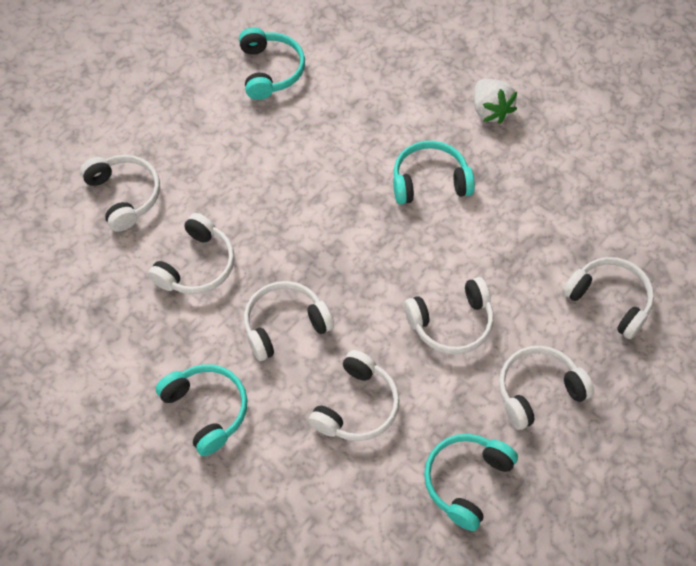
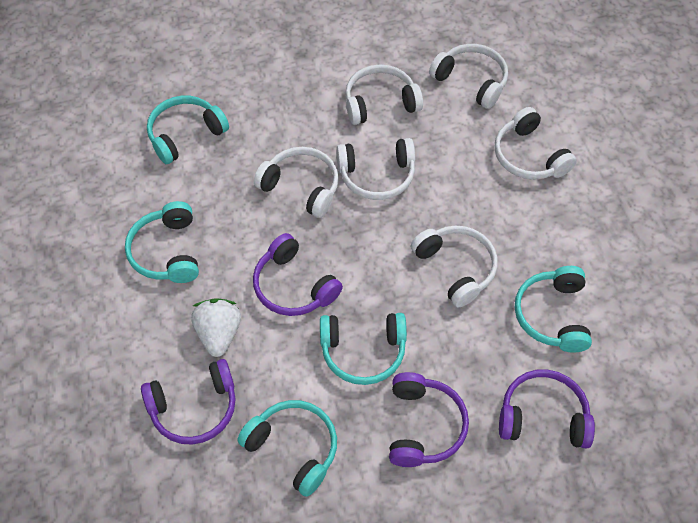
purple headphones: none = 0 -> [141,359,236,445] [253,233,343,316] [389,372,469,467] [499,369,595,449] = 4
turquoise headphones: [156,364,248,456] [239,27,305,100] [393,141,475,205] [424,434,518,531] = 4 -> [125,201,199,283] [147,96,229,164] [237,400,337,497] [320,313,407,385] [515,266,592,352] = 5
white headphones: [80,155,160,232] [148,213,235,294] [244,281,334,361] [308,350,400,441] [404,277,494,354] [499,346,594,430] [563,257,654,339] = 7 -> [254,147,339,218] [336,138,415,200] [345,64,423,125] [411,226,498,308] [429,44,508,109] [494,107,577,180] = 6

